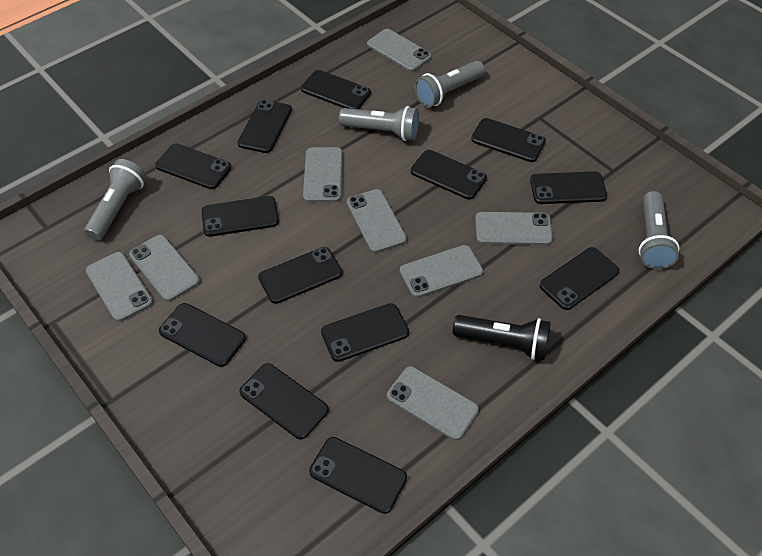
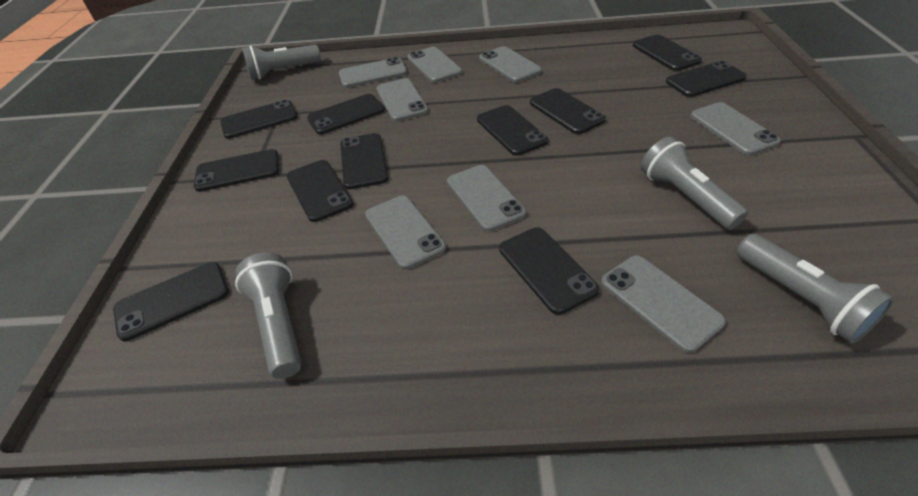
black flashlight: [453,315,551,360] = 1 -> none = 0
black phone: [156,143,232,189] [159,303,246,367] [202,196,279,237] [238,100,292,153] [239,363,329,440] [258,247,342,304] [301,70,371,109] [309,437,407,514] [321,303,409,362] [411,150,487,200] [471,118,546,162] [530,171,607,204] [540,247,619,310] = 13 -> [113,262,229,341] [194,149,279,192] [220,100,297,139] [287,160,353,222] [307,94,385,134] [340,133,388,189] [477,105,548,156] [499,227,599,315] [530,88,606,134] [633,35,702,71] [666,61,747,97] = 11

